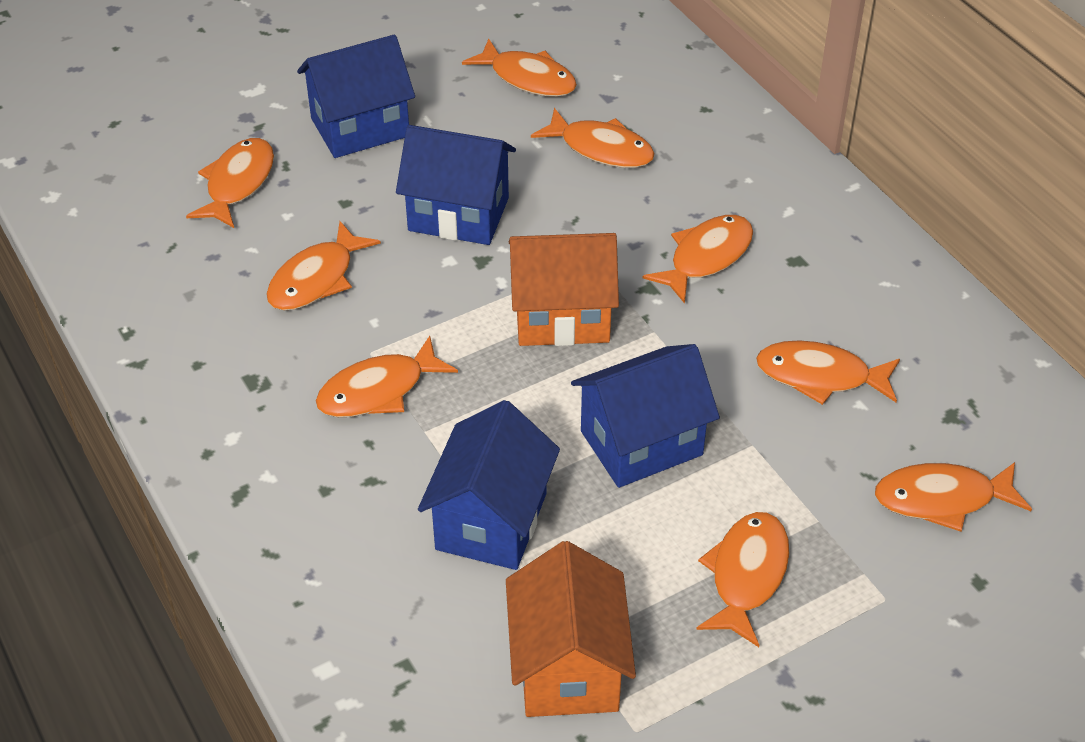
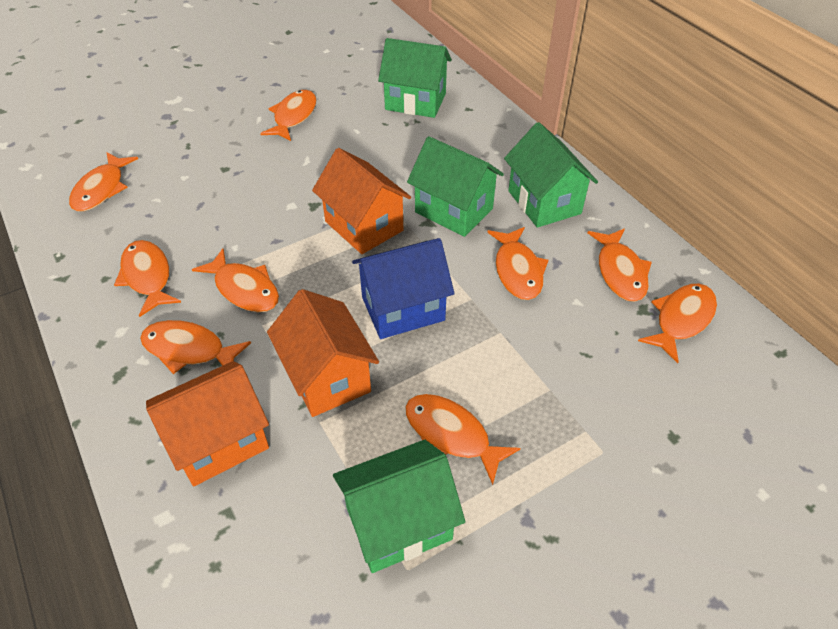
blue house: [297,35,415,158] [396,125,516,245] [418,400,560,570] [571,344,720,488] = 4 -> [352,238,454,339] = 1
green house: none = 0 -> [333,440,465,573] [378,38,452,118] [407,136,504,237] [504,122,598,228] = 4
orange house: [506,541,636,717] [509,233,619,346] = 2 -> [146,361,269,486] [267,289,379,417] [312,148,411,254] = 3

